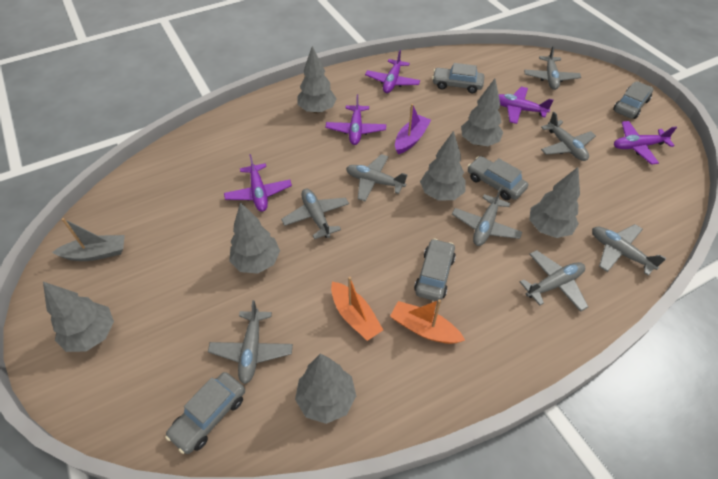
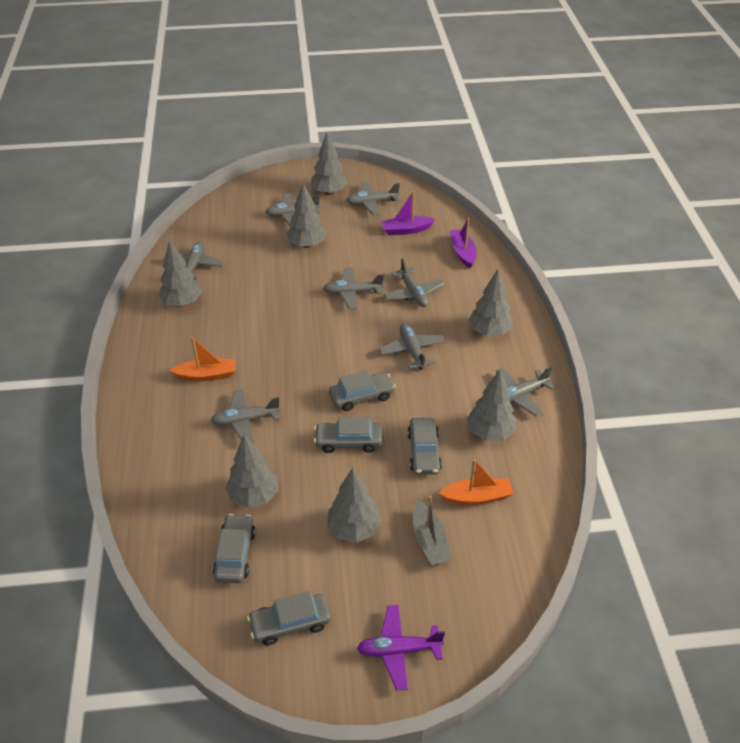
purple boat: [395,104,431,154] = 1 -> [381,191,435,235] [450,218,477,268] = 2
purple plane: [224,154,292,212] [326,94,386,145] [365,50,420,93] [499,87,554,124] [614,121,677,165] = 5 -> [357,605,445,690] = 1

